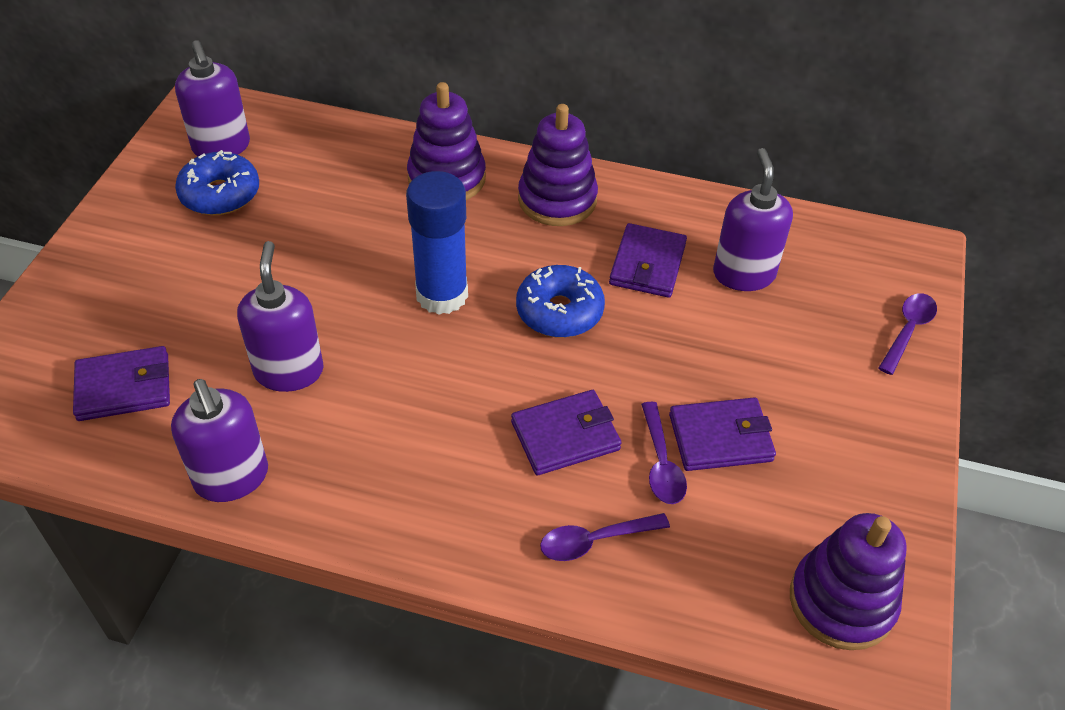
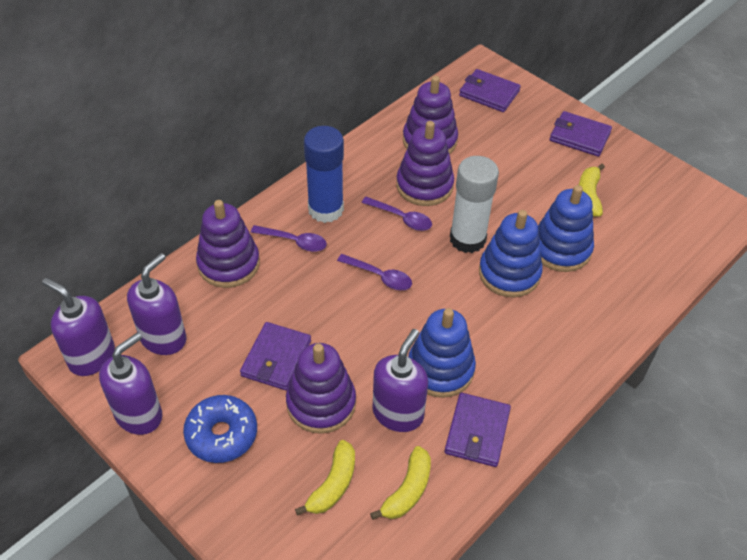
blue donut: [175,150,259,215] [516,265,605,338] = 2 -> [183,395,257,463] = 1
blue stacking toy: none = 0 -> [408,308,476,398] [479,210,543,297] [538,185,594,272] = 3
purple stacking toy: [407,82,486,200] [518,104,598,226] [790,513,907,650] = 3 -> [196,200,260,288] [286,343,356,434] [396,121,454,206] [403,76,458,155] = 4
white glue stick: none = 0 -> [450,156,499,253] = 1
yellow banana: none = 0 -> [295,440,355,516] [370,446,431,520] [579,164,605,217] = 3

